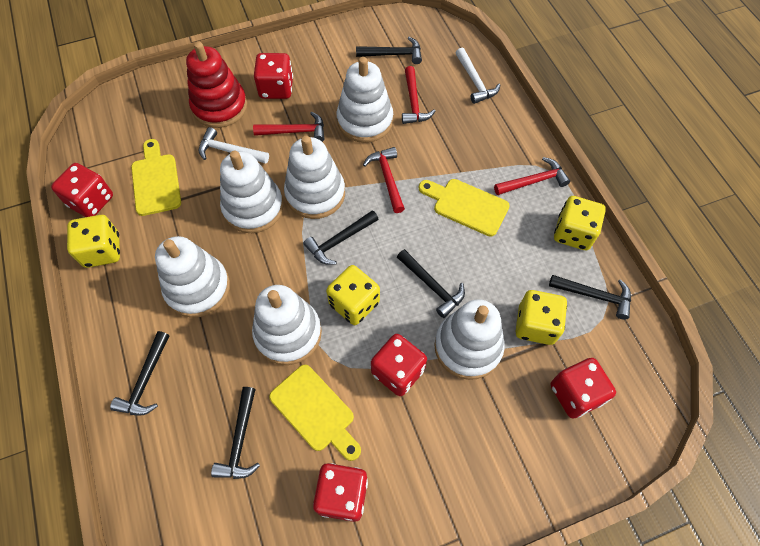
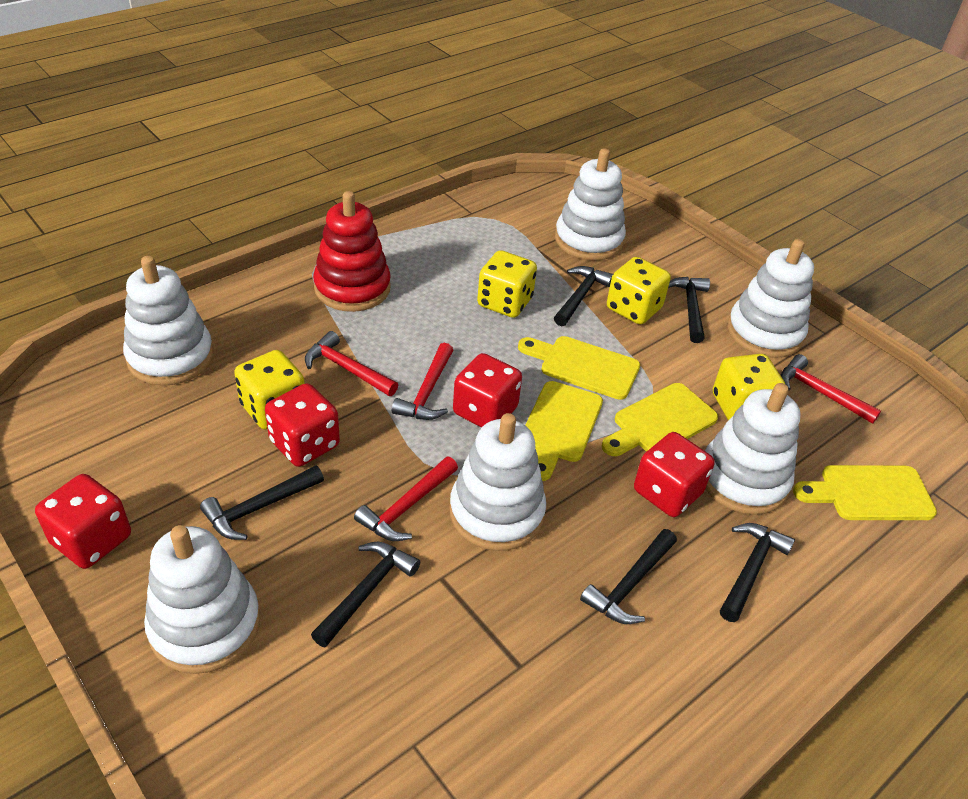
red dice: [51,163,113,217] [254,53,293,99] [313,463,368,522] [371,334,427,396] [551,358,616,418] = 5 -> [35,474,131,569] [265,383,340,467] [453,353,522,428] [634,432,715,517] = 4
white hammer: [199,127,269,164] [456,48,500,104] = 2 -> none = 0
yellow cutting board: [131,139,181,216] [269,365,361,461] [419,179,510,237] = 3 -> [518,336,640,400] [525,381,603,481] [602,383,718,456] [793,465,937,520] = 4

